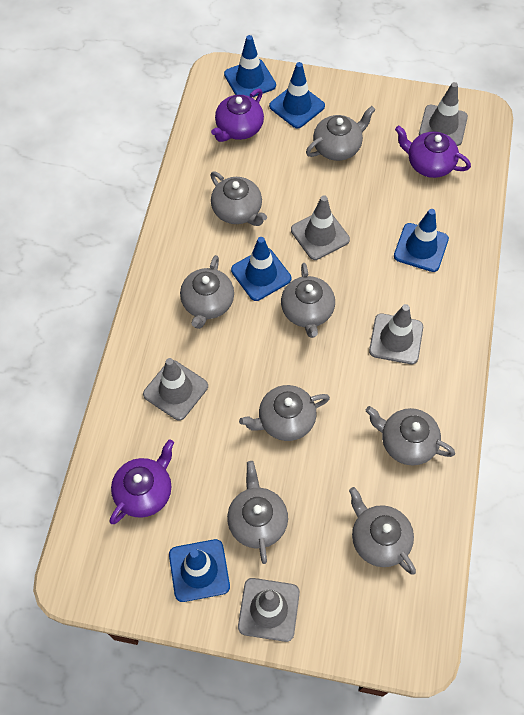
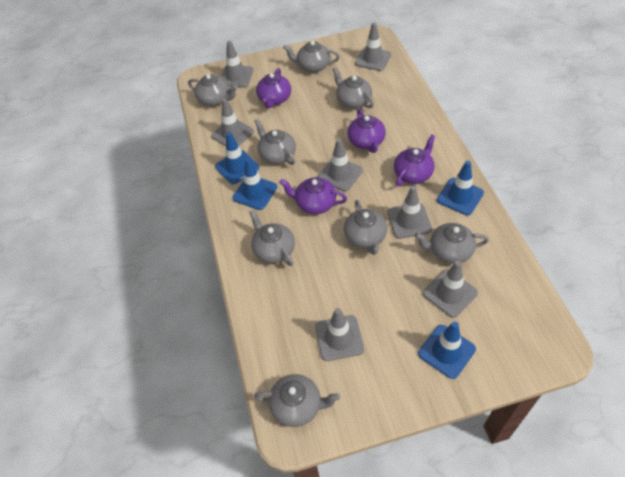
blue traffic cone: [169,539,230,602] [224,35,276,97] [231,237,291,301] [269,62,325,129] [394,209,449,272] = 5 -> [215,132,259,184] [233,158,277,210] [418,321,476,379] [437,161,484,215] = 4
grey traffic cone: [143,358,208,420] [238,578,300,642] [291,195,350,260] [369,304,423,364] [419,82,468,146] = 5 -> [211,98,254,146] [221,41,253,87] [315,308,364,361] [318,139,363,191] [355,22,391,71] [387,186,432,239] [423,261,478,318] = 7
purple teapot: [110,440,174,524] [211,89,264,142] [395,126,471,178] = 3 -> [256,68,291,108] [279,177,347,214] [347,109,386,153] [394,135,436,186] = 4

